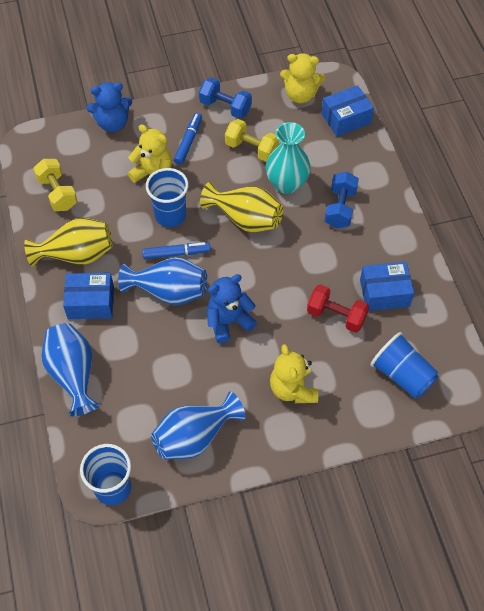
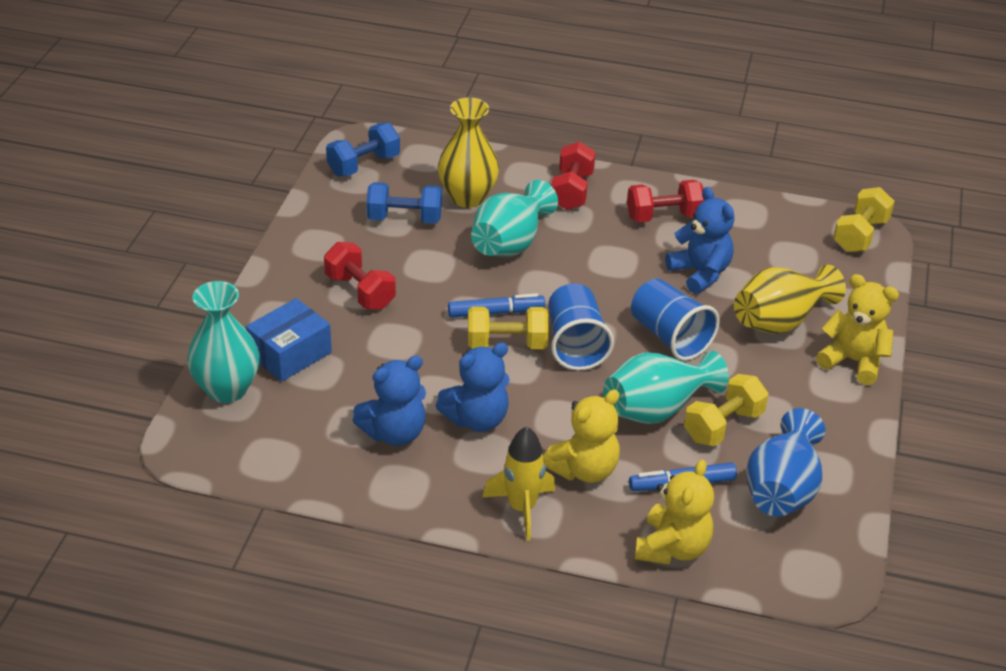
blue box: [63,273,114,319] [321,85,374,137] [360,262,414,311] = 3 -> [246,298,332,382] = 1
blue cup: [80,444,131,505] [146,168,189,227] [370,332,439,399] = 3 -> [548,283,614,370] [631,279,720,361] = 2
blue teddy bear: [87,82,132,132] [207,274,257,344] = 2 -> [352,356,426,446] [436,342,510,432] [665,187,734,294] = 3
blue vase: [41,323,100,416] [118,257,207,305] [151,392,245,460] = 3 -> [746,408,825,517] = 1
red dumbbell: [307,284,369,333] = 1 -> [324,242,396,310] [551,142,596,210] [627,180,705,223] = 3
turquoise vase: [266,122,311,194] = 1 -> [187,281,260,403] [471,180,558,257] [603,351,729,424] = 3
yellow dumbbell: [33,159,77,211] [225,119,279,162] = 2 -> [468,307,549,349] [684,374,768,446] [833,187,895,252] = 3
yellow rocket: none = 0 -> [483,427,555,541] = 1

